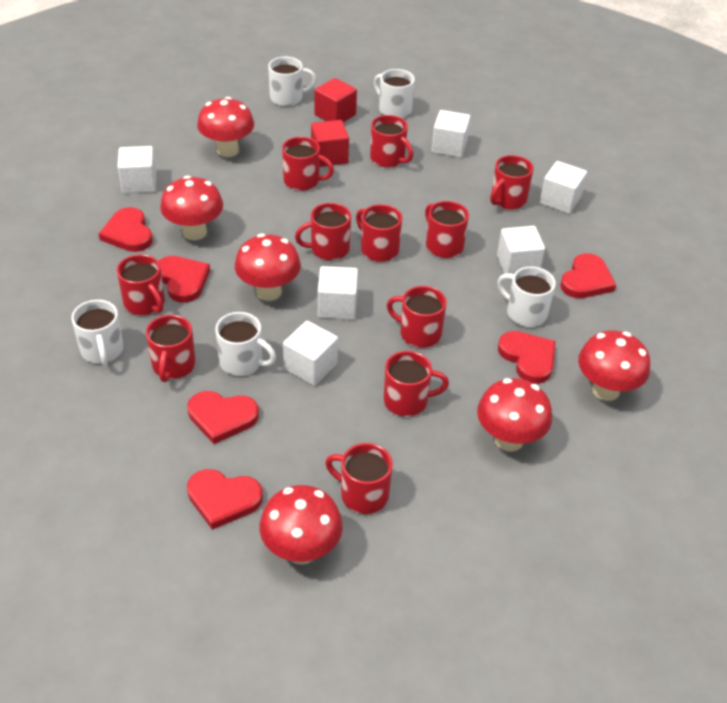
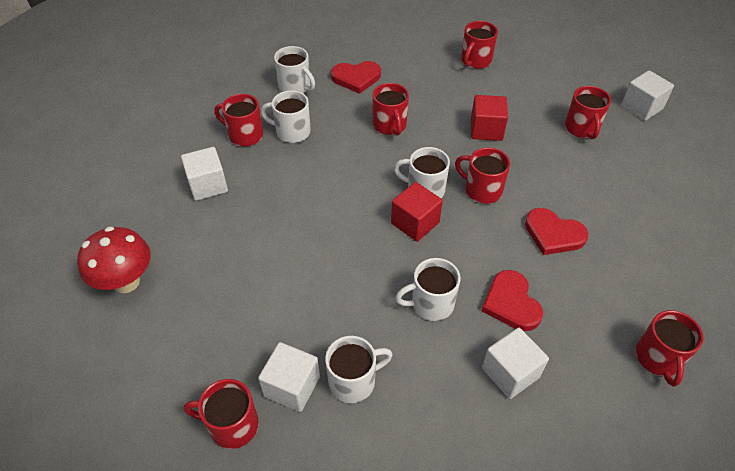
red heart: [99,207,153,252] [158,256,210,303] [187,391,259,444] [187,469,263,530] [498,331,556,384] [560,253,616,298] = 6 -> [331,61,381,94] [481,270,543,331] [525,208,589,255] = 3
red mug: [117,254,165,315] [146,315,196,382] [282,137,334,191] [295,203,351,260] [325,443,393,514] [356,204,402,262] [370,115,413,168] [384,351,449,417] [387,286,447,348] [425,201,469,258] [490,155,533,210] = 11 -> [184,379,259,449] [214,94,263,146] [373,83,409,136] [455,148,510,204] [461,21,498,69] [565,86,611,139] [636,310,704,387] = 7
red mushroom: [160,176,223,240] [197,97,254,157] [235,234,301,301] [260,485,343,565] [477,378,552,452] [578,331,650,401] = 6 -> [77,226,151,293] = 1
white cube: [118,146,156,193] [283,321,338,386] [318,266,358,319] [431,110,470,157] [497,226,545,274] [540,161,587,214] = 6 -> [181,147,228,201] [258,342,320,412] [482,328,549,399] [621,70,674,121] = 4

